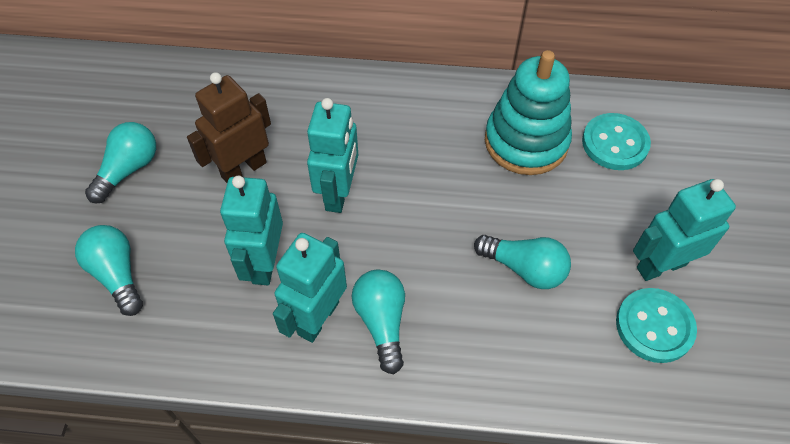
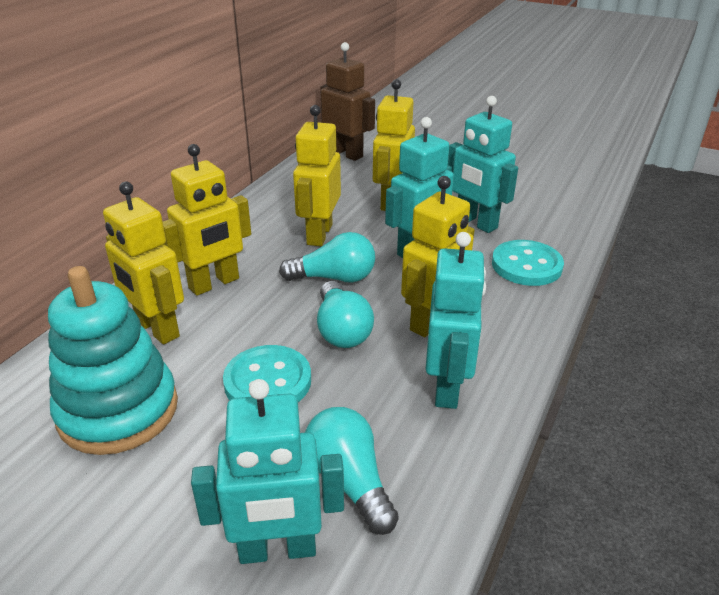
turquoise light bulb: [75,225,143,316] [85,122,156,203] [352,270,405,374] [474,235,571,289] = 4 -> [279,232,375,282] [305,407,399,535] [317,281,374,348] = 3
yellow robot: none = 0 -> [103,182,184,345] [163,144,251,296] [293,105,341,247] [373,79,415,211] [401,176,475,337] = 5

